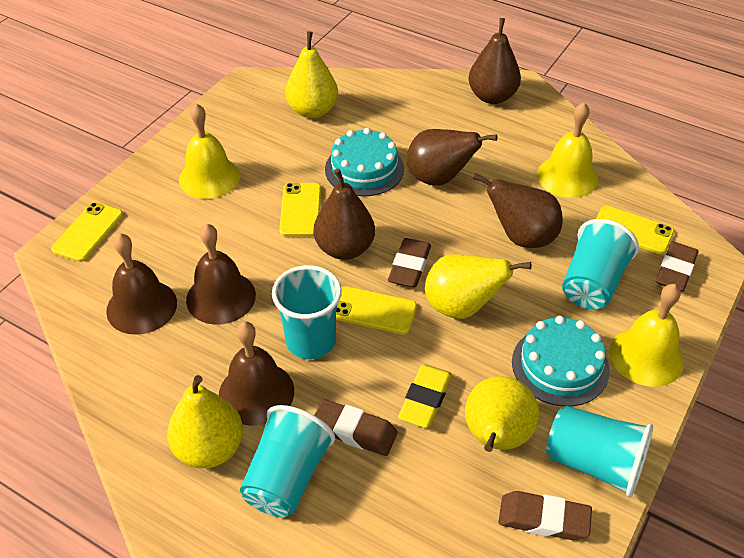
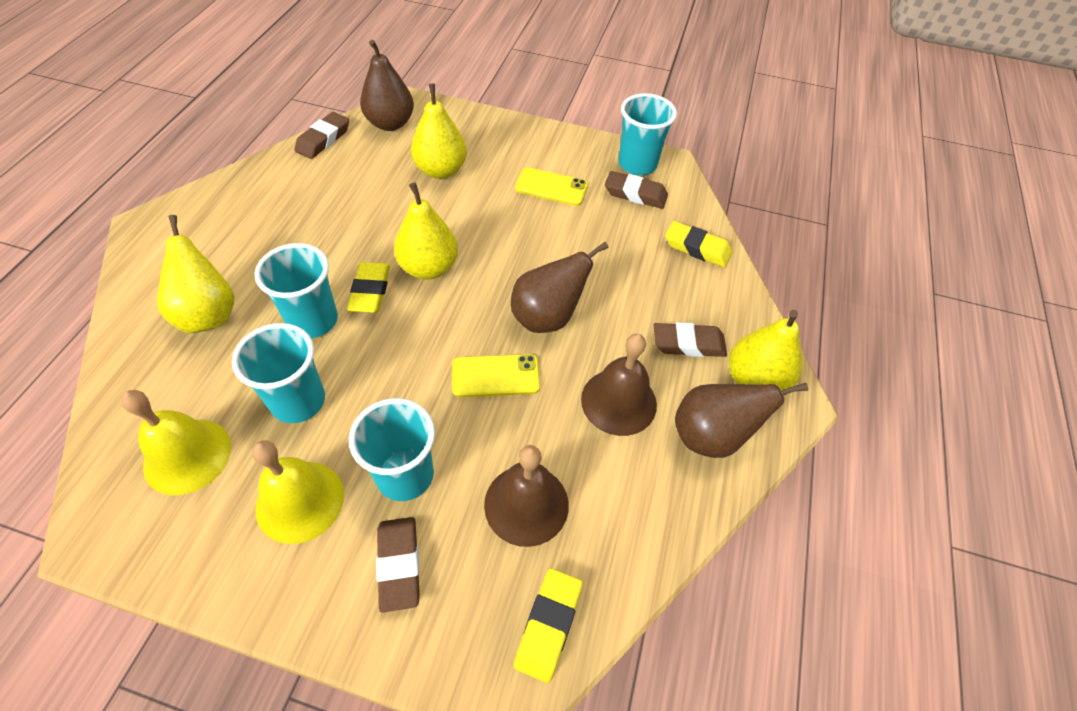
brown bell: [106,233,177,335] [186,224,256,325] [219,322,294,426] = 3 -> [484,445,569,547] [581,334,657,436] = 2
brown pear: [314,168,375,260] [407,129,498,186] [468,18,521,104] [473,173,563,248] = 4 -> [360,40,414,131] [511,242,609,333] [675,383,808,458] = 3
turquoise cake: [325,128,404,196] [512,316,610,407] = 2 -> none = 0
yellow bell: [179,103,240,199] [537,102,598,198] [609,284,684,387] = 3 -> [121,390,231,495] [252,440,344,544] = 2
yellow eraser: [398,364,452,428] = 1 -> [347,262,390,313] [514,568,583,683] [665,221,732,267] = 3
yellow phone: [51,202,123,262] [279,183,321,236] [336,286,417,335] [596,206,674,254] = 4 -> [452,354,540,397] [515,167,588,206] = 2

